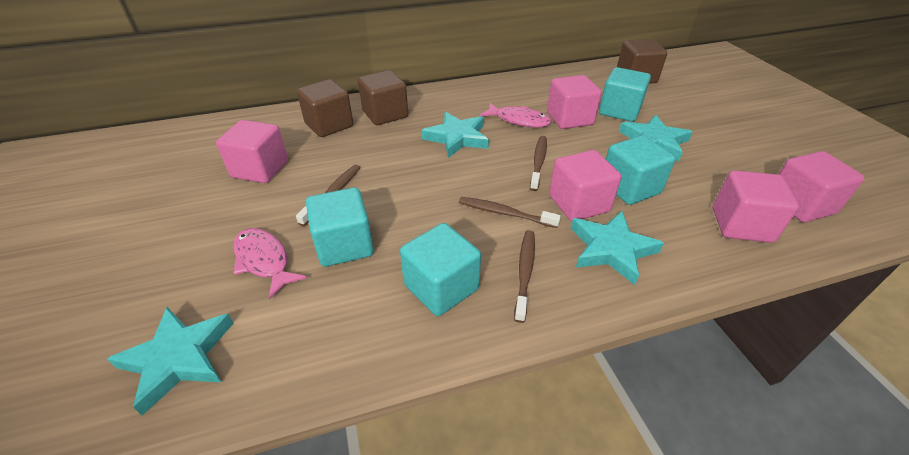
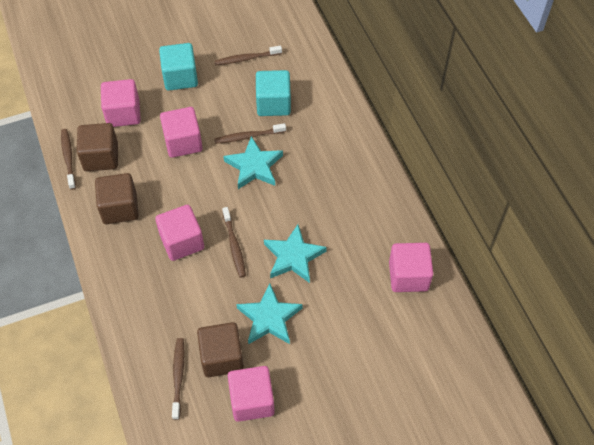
brown toothbrush: [296,165,361,226] [459,197,561,228] [514,230,535,323] [530,136,547,191] = 4 -> [61,129,76,190] [172,338,184,420] [214,45,282,65] [214,123,286,144] [222,207,246,278] = 5
pink fish: [233,228,307,299] [480,102,551,128] = 2 -> none = 0
turquoise cube: [306,187,374,267] [400,223,481,316] [599,67,651,122] [606,135,676,205] = 4 -> [159,43,198,91] [256,70,291,116] = 2
turquoise star: [107,307,234,416] [421,112,489,158] [571,211,664,285] [619,115,692,162] = 4 -> [223,136,283,189] [236,283,302,344] [264,225,327,283] = 3

